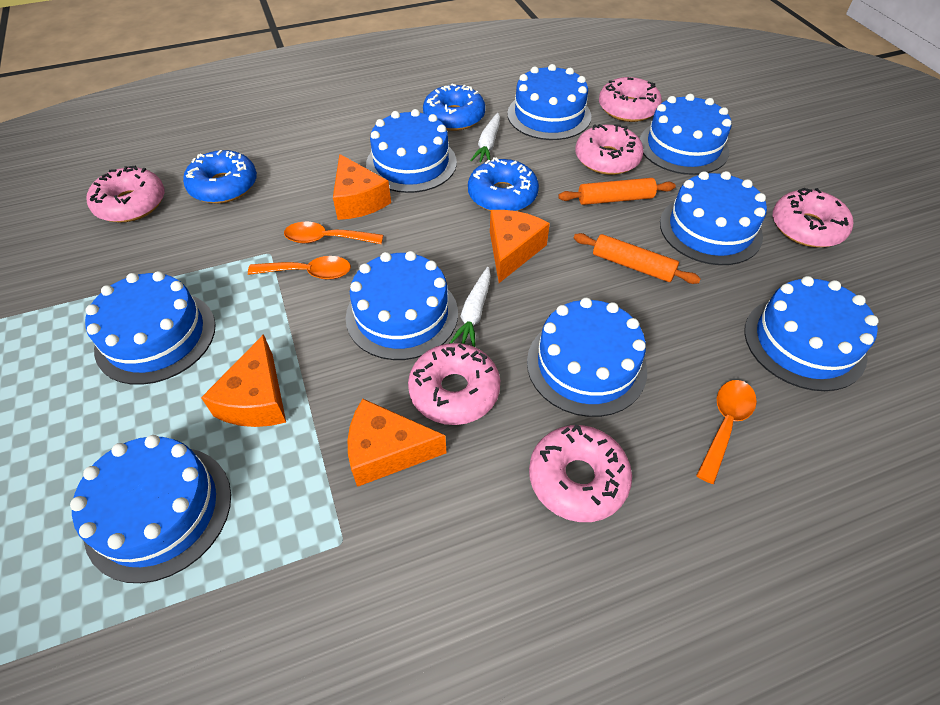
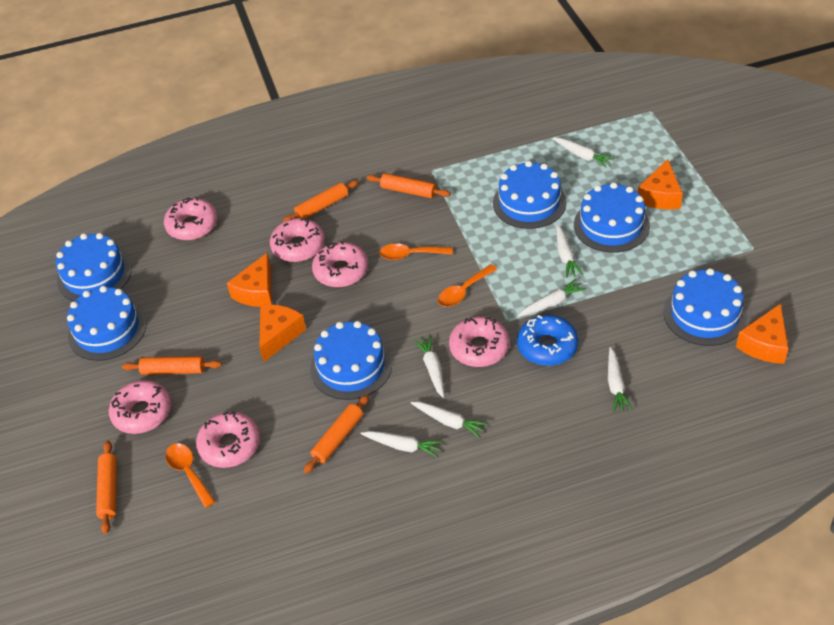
blue cake: [70,435,231,583] [85,271,216,385] [346,251,458,360] [366,109,457,193] [507,64,591,140] [527,297,647,417] [640,94,731,175] [660,171,767,265] [744,276,878,391] = 9 -> [56,233,132,301] [67,286,146,361] [310,321,392,400] [493,161,567,229] [574,182,650,253] [664,268,747,346] = 6
blue donut: [183,150,257,204] [423,83,485,131] [468,157,539,211] = 3 -> [517,315,578,366] = 1
orange rolling pin: [558,178,676,205] [574,233,701,284] = 2 -> [96,441,117,534] [122,356,222,375] [283,180,359,222] [304,395,369,474] [367,173,451,198] = 5
white carrot: [449,267,491,347] [470,113,500,162] = 2 -> [360,431,443,458] [411,402,488,438] [414,336,444,398] [518,279,586,317] [553,138,614,168] [556,224,583,278] [608,347,633,412] = 7

